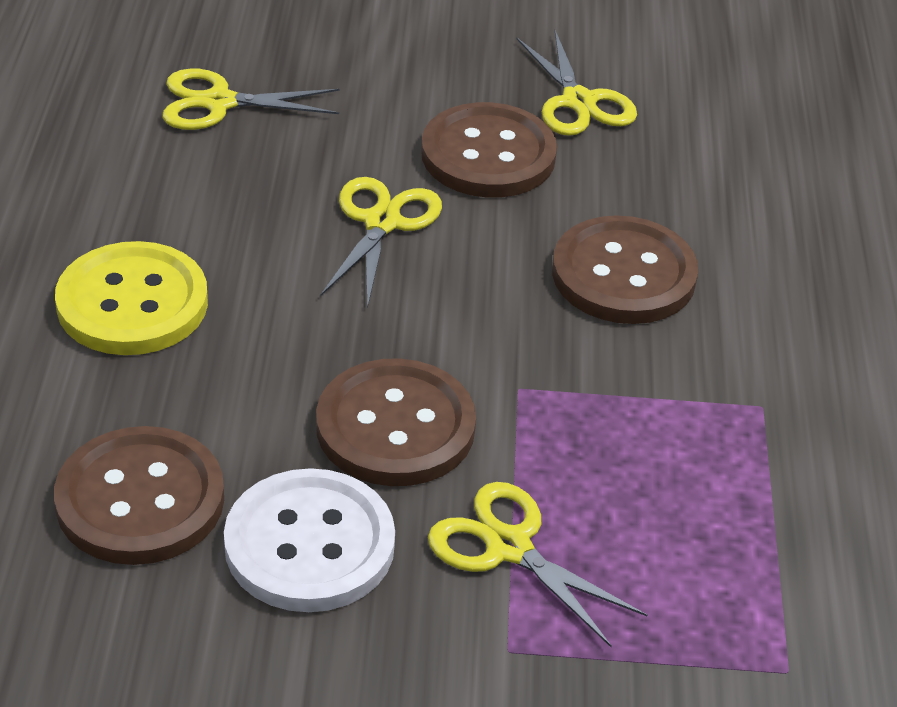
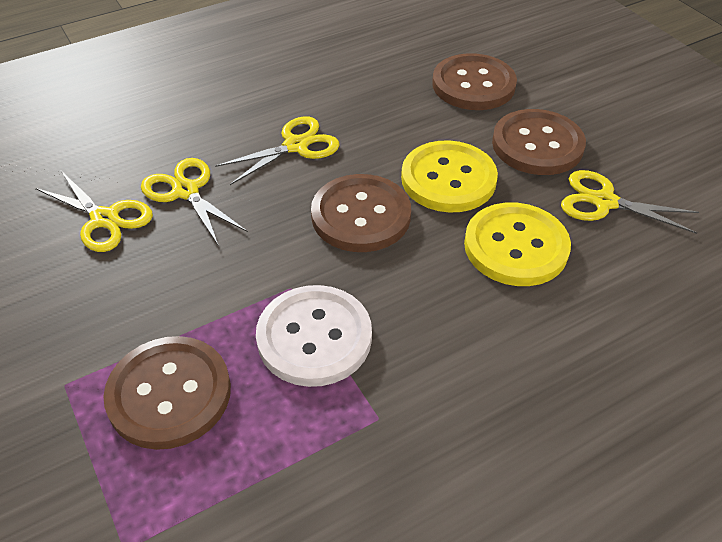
yellow button: [55,241,208,355] = 1 -> [401,140,498,213] [464,203,571,286] = 2

